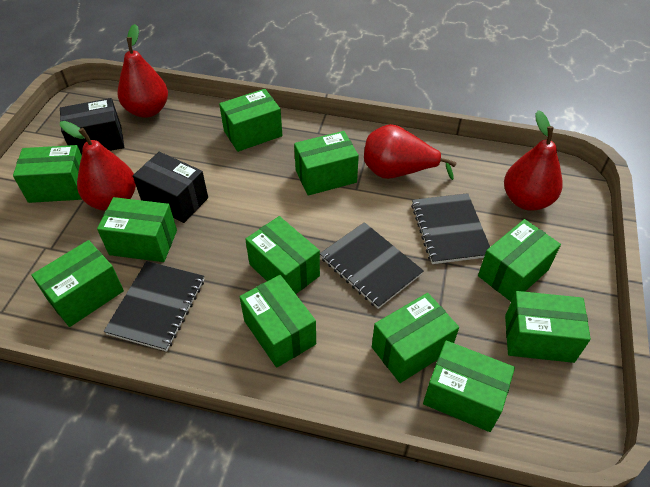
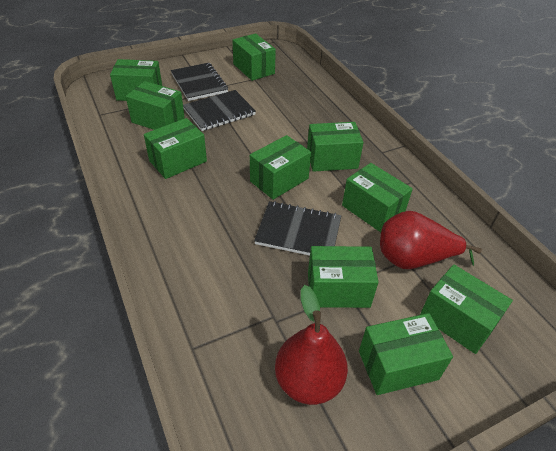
black box: [60,98,124,155] [133,152,208,223] = 2 -> none = 0
green box: [13,145,82,203] [31,240,124,327] [97,197,177,262] [219,89,282,152] [240,275,316,368] [245,216,320,294] [294,131,359,196] [372,293,459,383] [423,341,515,432] [478,219,561,301] [505,291,591,363] = 11 -> [110,59,162,101] [126,81,185,130] [144,118,207,179] [232,33,276,81] [250,135,311,200] [307,122,364,172] [308,246,378,308] [342,163,413,232] [359,313,453,395] [420,264,513,354] = 10
red pear: [60,121,136,211] [118,24,168,118] [364,124,456,180] [504,110,563,211] = 4 -> [275,285,348,405] [380,211,482,269] = 2

